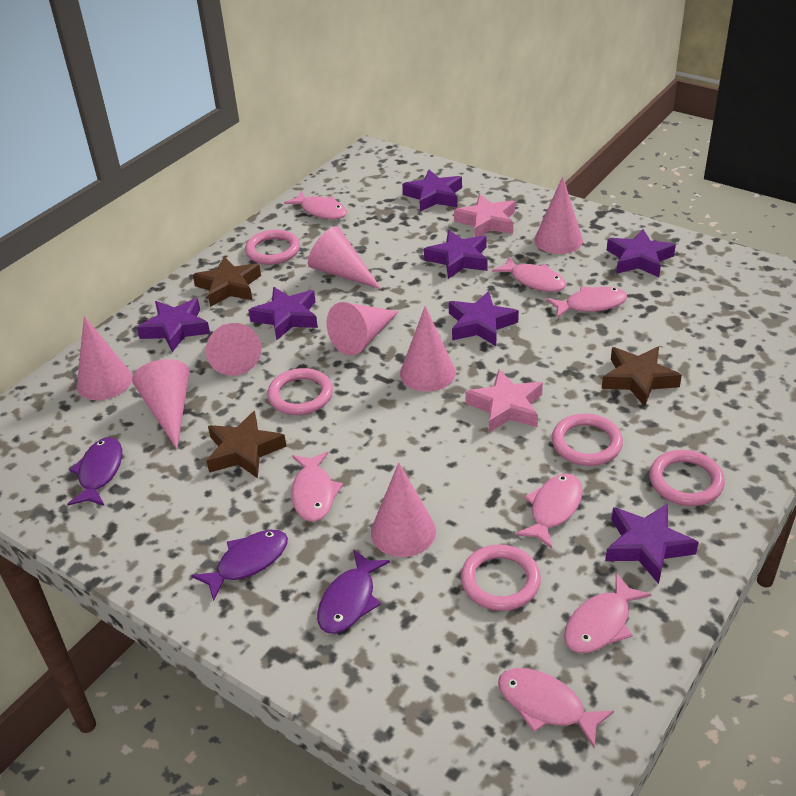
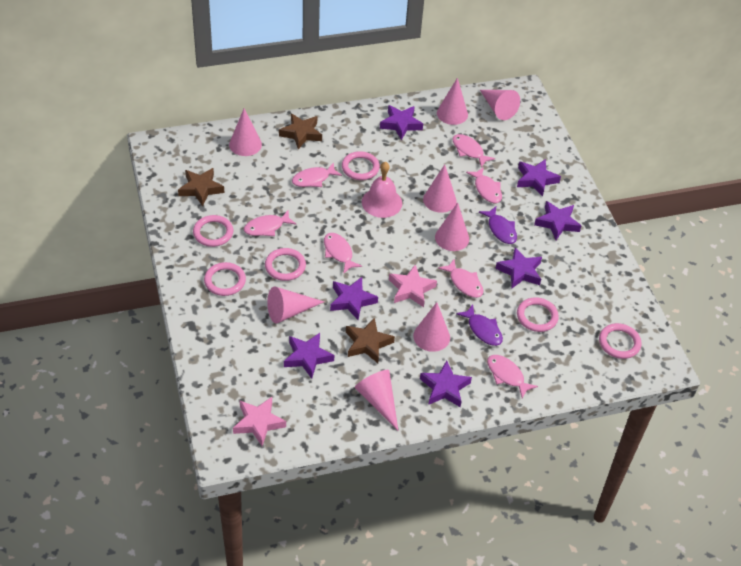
pink bell: none = 0 -> [362,162,402,218] = 1
pink ring: [245,229,300,265] [267,368,333,415] [461,544,541,611] [552,413,623,466] [649,450,725,506] = 5 -> [193,215,233,247] [204,262,246,296] [265,248,306,281] [342,151,380,180] [517,297,559,332] [599,323,641,359] = 6
purple fish: [67,437,122,506] [191,530,288,601] [317,549,390,634] = 3 -> [456,304,503,346] [479,206,517,244] = 2

